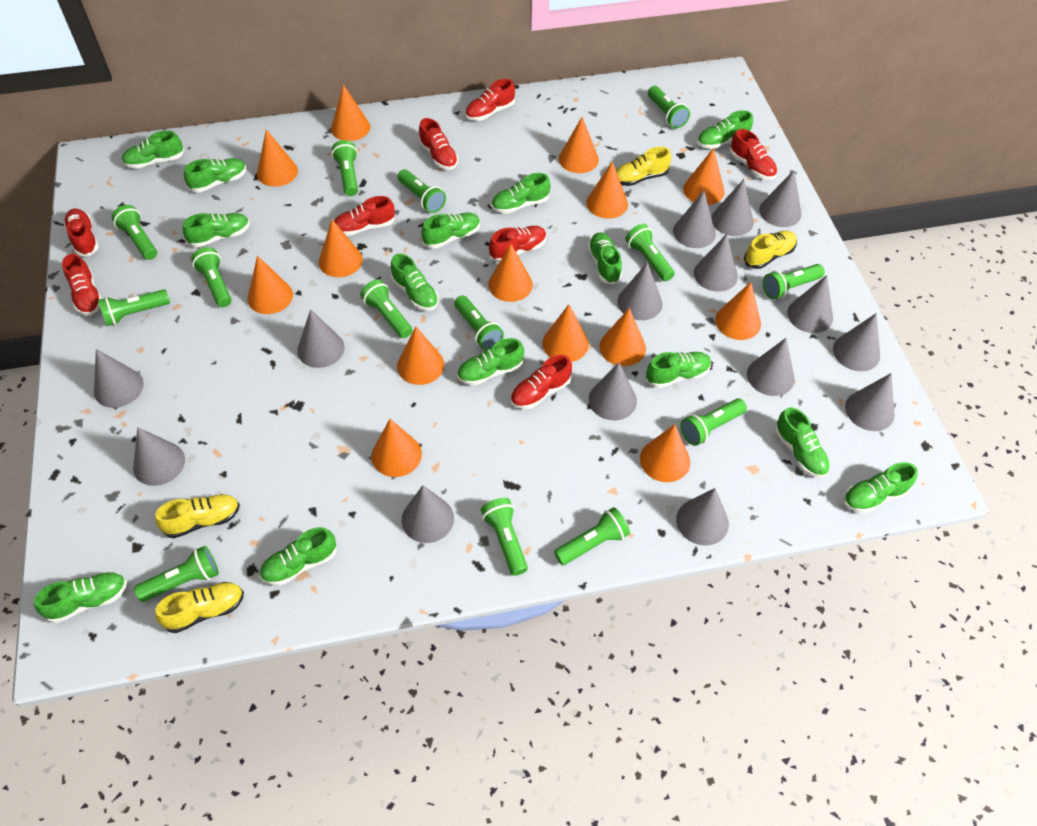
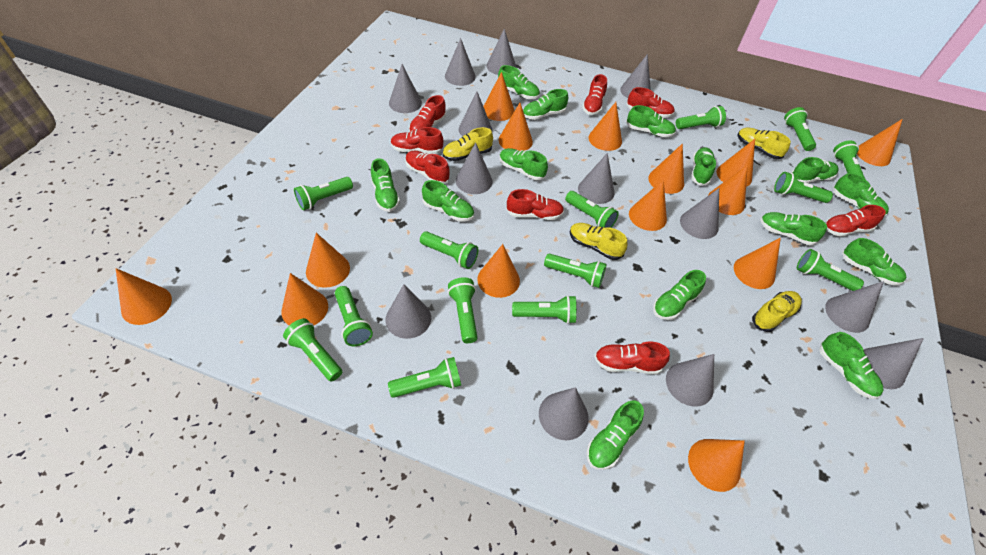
grey cone: [94,349,144,408] [133,427,185,486] [297,309,345,368] [401,485,454,543] [589,362,637,420] [618,262,662,320] [673,191,716,248] [676,488,729,546] [694,234,738,292] [711,179,754,236] [747,338,795,396] [759,170,801,227] [787,275,833,333] [833,313,880,371] [845,373,895,431] = 15 -> [386,284,431,339] [389,64,422,113] [445,38,476,86] [456,142,493,194] [459,92,492,137] [486,28,516,75] [539,387,589,440] [578,153,614,204] [620,54,651,98] [666,354,714,407] [680,188,719,239] [825,281,884,333] [864,338,924,389] = 13

